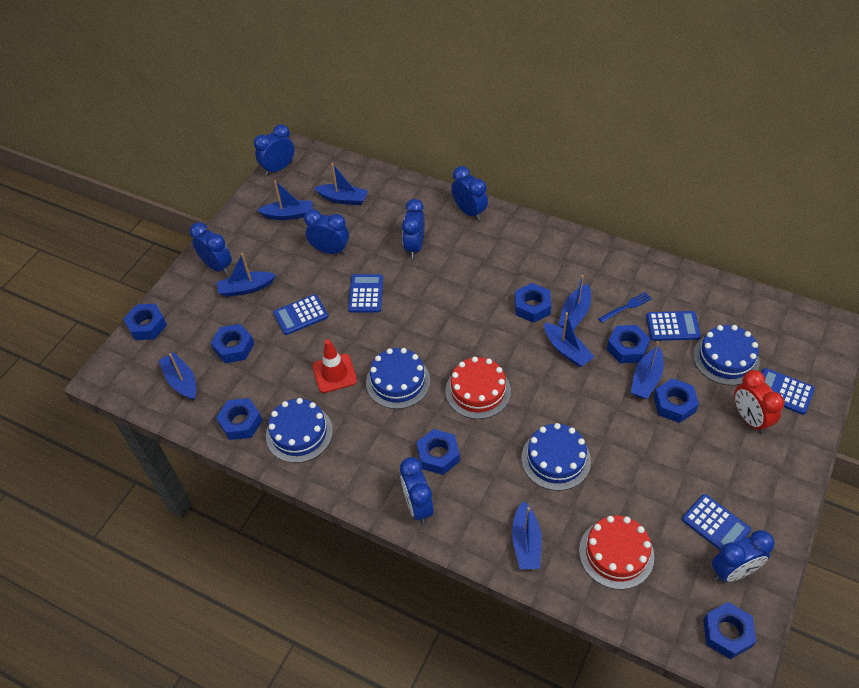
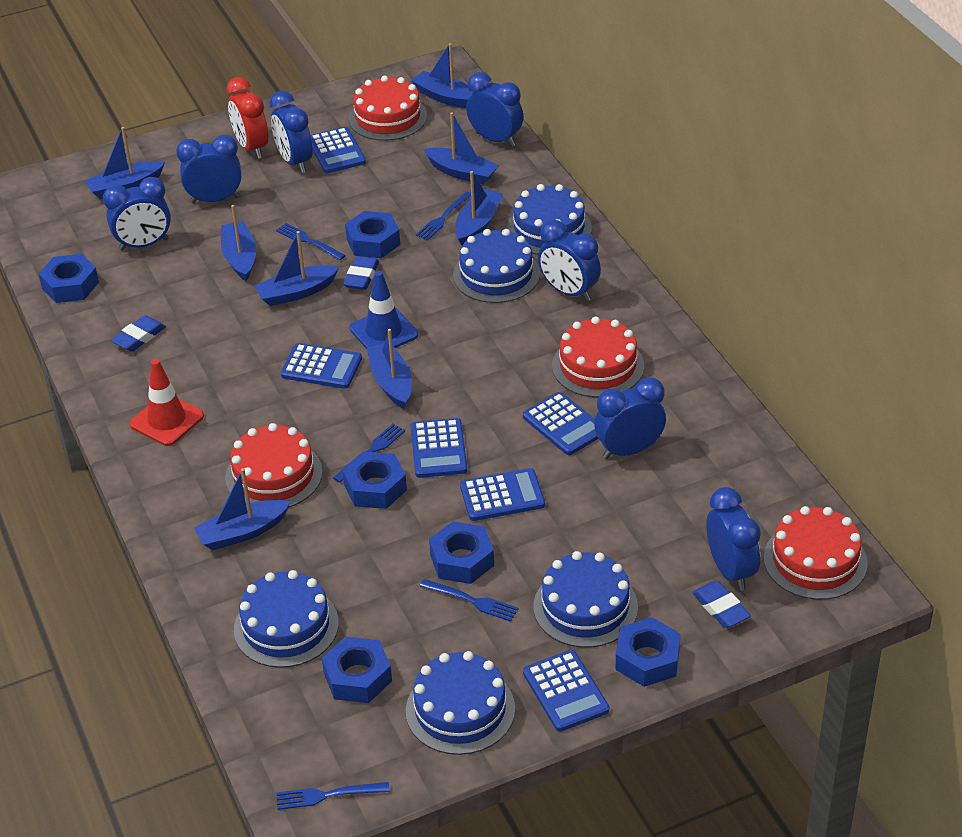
blue cake: [266,398,333,463] [366,348,430,409] [521,423,591,491] [693,325,760,385] = 4 -> [234,570,339,668] [406,651,515,755] [453,229,540,303] [507,184,592,255] [534,551,638,648] = 5
blue calculator: [273,294,328,335] [348,274,383,313] [646,311,701,341] [682,494,751,551] [762,368,815,415] = 5 -> [281,343,362,389] [311,127,366,173] [411,418,467,478] [460,468,545,521] [523,392,599,455] [523,650,609,732] = 6
blue eraser: none = 0 -> [111,315,166,352] [343,256,379,290] [692,581,751,628] = 3
blue fork: [598,292,652,323] = 1 -> [276,223,346,260] [276,782,390,810] [333,424,405,483] [416,192,471,240] [420,579,519,622] = 5
blue nut: [123,304,167,340] [211,324,254,363] [216,398,262,440] [417,429,460,475] [515,283,551,323] [607,325,650,363] [654,378,699,423] [703,602,756,659] = 8 -> [39,254,99,303] [322,637,392,703] [343,452,407,509] [345,211,400,258] [429,521,494,584] [615,617,681,687] = 6
blue traffic cone: none = 0 -> [349,271,418,349] = 1
red cake: [445,356,511,419] [579,515,654,590] = 2 -> [225,423,323,508] [349,75,427,141] [552,317,644,397] [763,506,868,600] = 4

